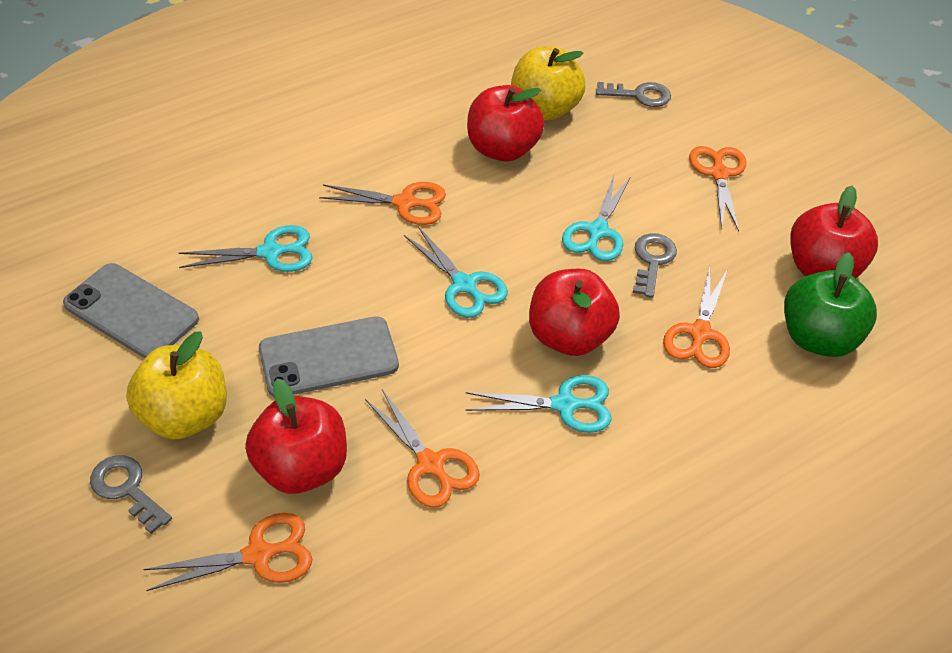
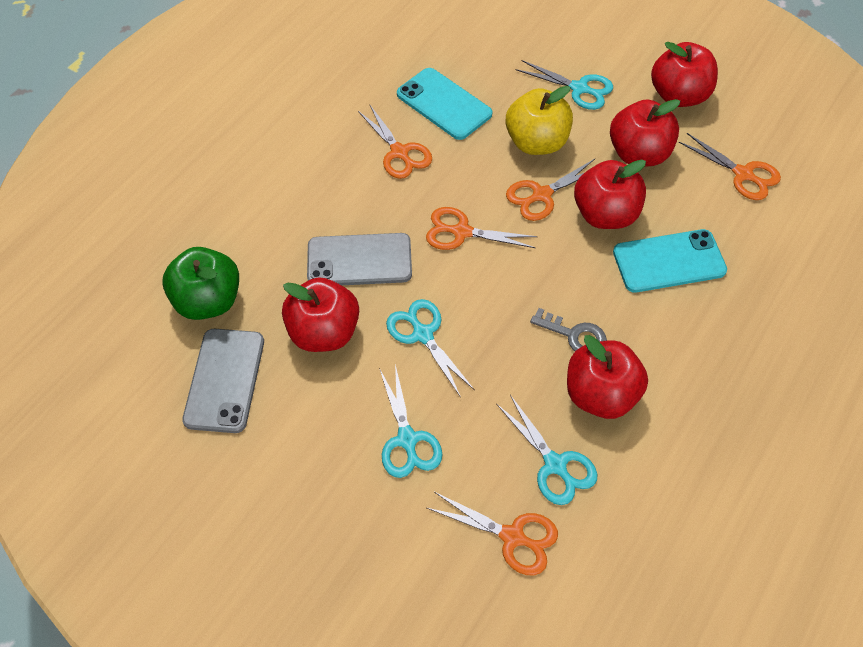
grey key: [90,455,172,534] [596,82,671,107] [633,233,677,298] = 3 -> [530,308,607,351] = 1
red apple: [245,378,347,494] [467,85,544,162] [529,269,620,356] [790,186,878,278] = 4 -> [282,277,359,352] [567,335,648,419] [574,159,646,229] [610,99,680,167] [651,41,718,107] = 5
turquoise phone: none = 0 -> [397,68,492,140] [613,229,727,293] = 2
yellow apple: [126,331,227,440] [511,46,586,121] = 2 -> [506,86,573,155] = 1

